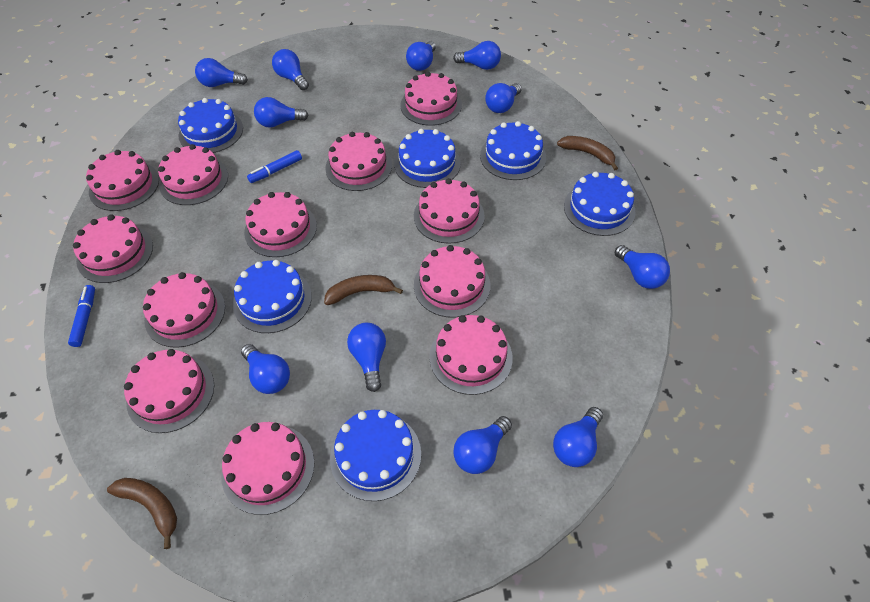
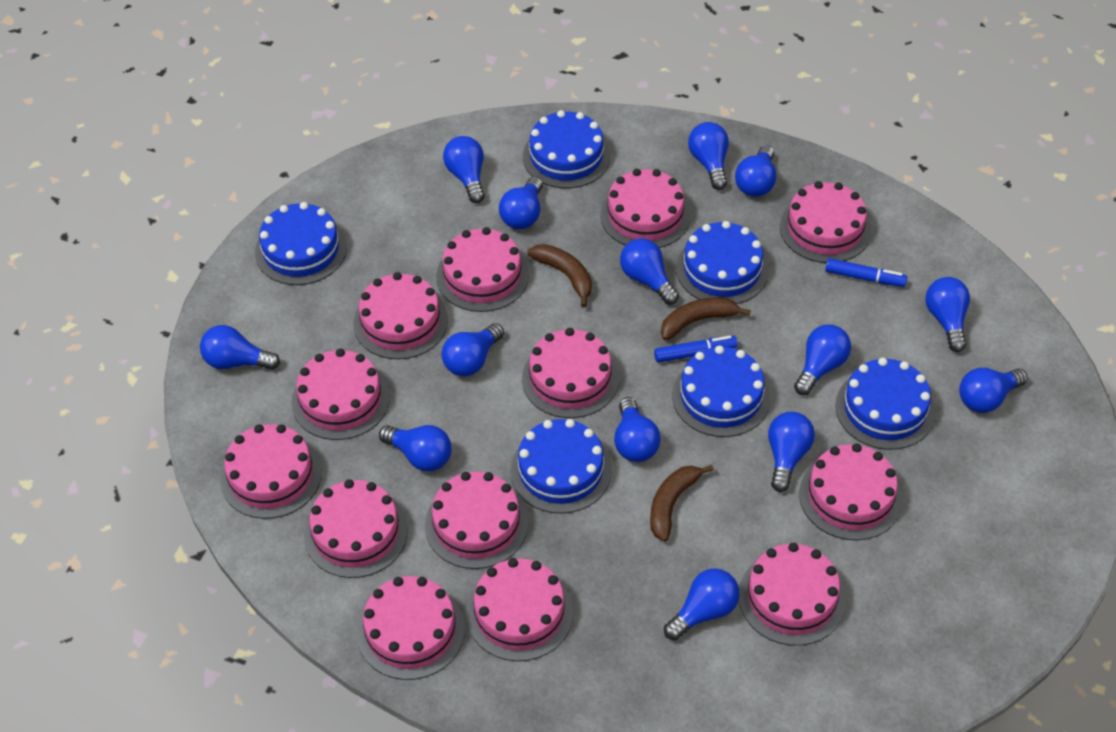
blue light bulb: [195,58,248,87] [241,344,290,394] [254,97,309,128] [272,49,309,90] [347,323,386,392] [406,41,436,71] [453,41,501,70] [453,416,512,474] [485,83,522,113] [553,407,603,467] [615,245,670,289] = 11 -> [200,325,280,370] [379,425,452,471] [442,323,504,376] [443,136,485,203] [499,177,543,229] [614,397,661,462] [620,238,679,305] [664,568,740,640] [688,122,729,190] [735,145,776,197] [768,412,815,492] [794,324,851,395] [925,277,970,352] [959,368,1028,413] = 14
pink cake: [73,215,153,283] [86,150,159,211] [124,349,214,433] [143,272,225,348] [158,144,228,205] [221,422,314,515] [244,192,317,257] [325,132,392,191] [400,72,462,126] [414,178,485,244] [414,245,491,318] [430,315,513,395] = 12 -> [220,424,322,519] [291,349,390,440] [304,479,408,578] [353,272,448,359] [357,576,465,680] [425,472,528,569] [436,227,529,312] [466,558,573,661] [522,328,619,418] [600,169,691,248] [739,543,846,646] [780,181,871,263] [799,443,902,540] = 13

